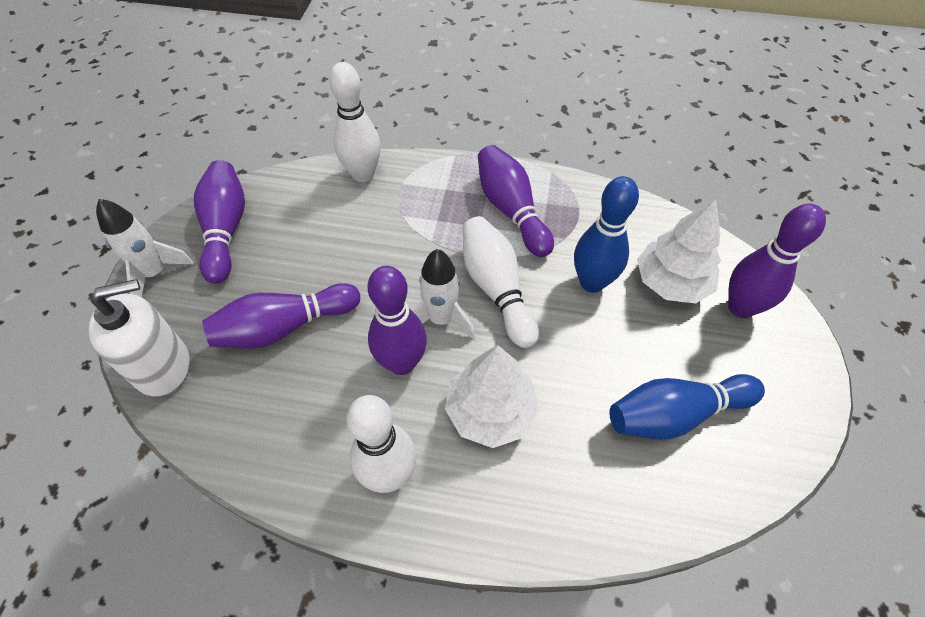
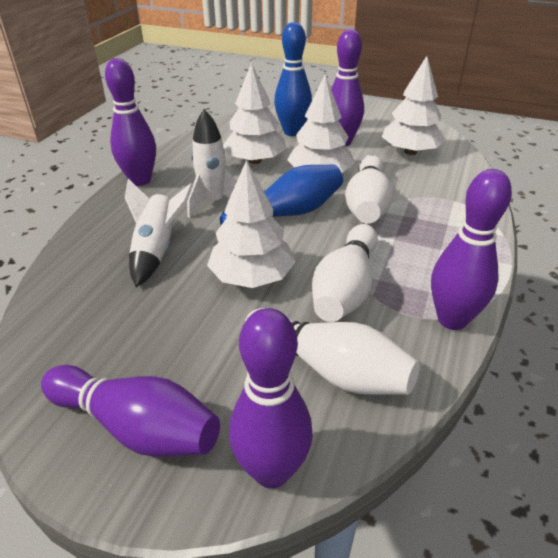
white soap dispenser: [89,279,190,396] = 1 -> none = 0
white tree: [445,345,540,448] [637,199,721,304] = 2 -> [207,160,296,288] [223,63,286,164] [287,75,355,173] [382,56,446,155] = 4

